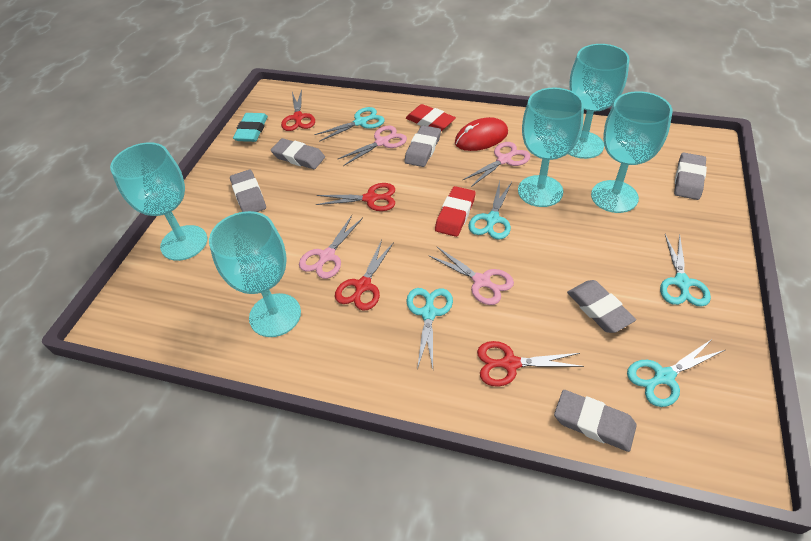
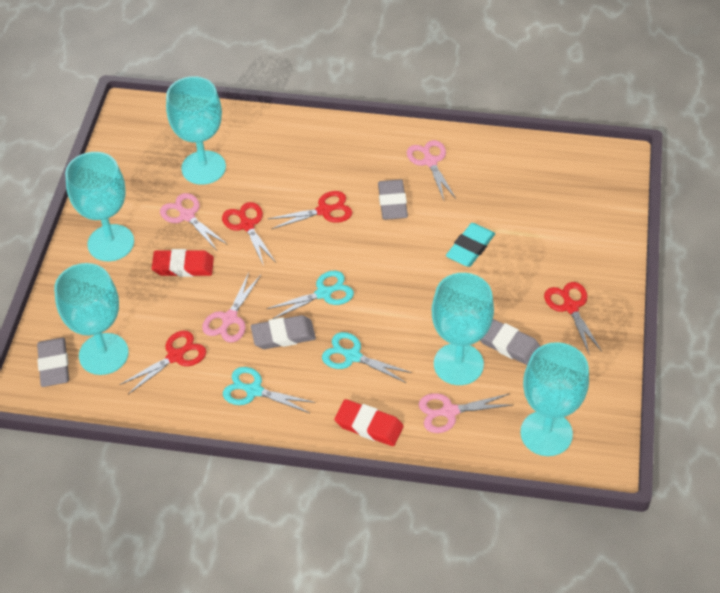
grey eraser: [230,170,266,212] [271,138,325,169] [404,125,441,167] [554,390,637,452] [567,280,636,333] [674,153,707,200] = 6 -> [37,337,69,387] [251,315,316,349] [378,180,408,220] [480,319,541,365] = 4
red mouse: [455,117,508,151] = 1 -> none = 0
turquoise scissors: [315,107,385,142] [406,288,453,369] [468,181,512,240] [627,339,725,407] [660,234,711,307] = 5 -> [223,367,316,413] [267,271,354,319] [322,332,412,383] = 3

